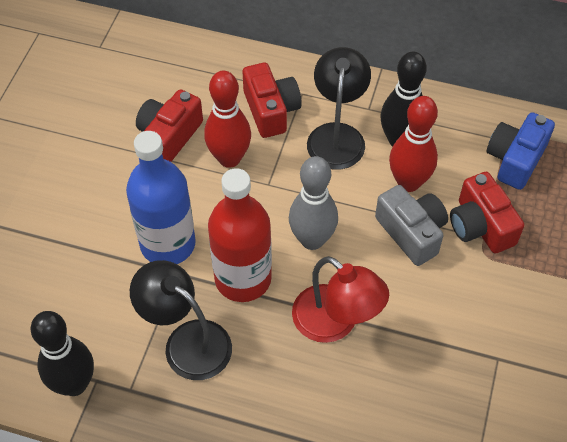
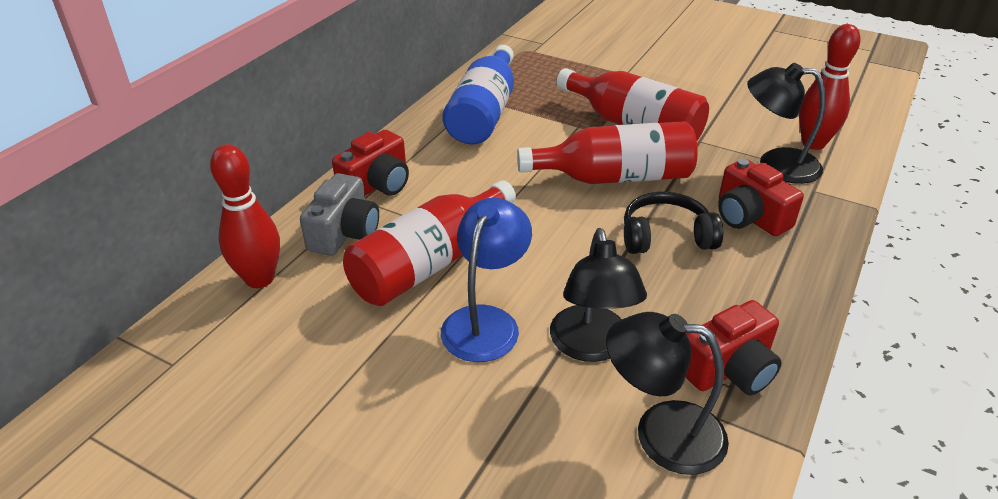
black bowling pin: [31,311,94,396] [380,52,427,147] = 2 -> none = 0
black headphones: none = 0 -> [624,192,723,254] = 1
black lamp: [130,260,232,380] [307,47,371,170] = 2 -> [550,228,647,362] [606,312,729,475] [747,63,826,184] = 3
blue camera: [487,112,555,190] = 1 -> none = 0
blue lamp: none = 0 -> [441,198,532,362] = 1
grey bowling pin: [289,156,338,250] = 1 -> none = 0
red bottle: [208,168,272,302] = 1 -> [343,180,516,306] [517,121,698,184] [556,68,709,140] = 3
red lamp: [292,256,389,343] = 1 -> none = 0

